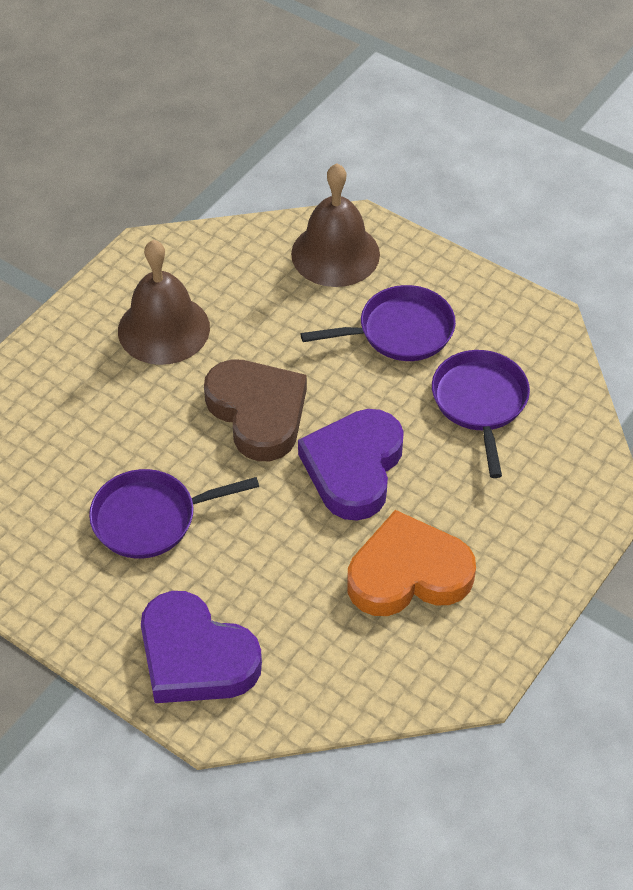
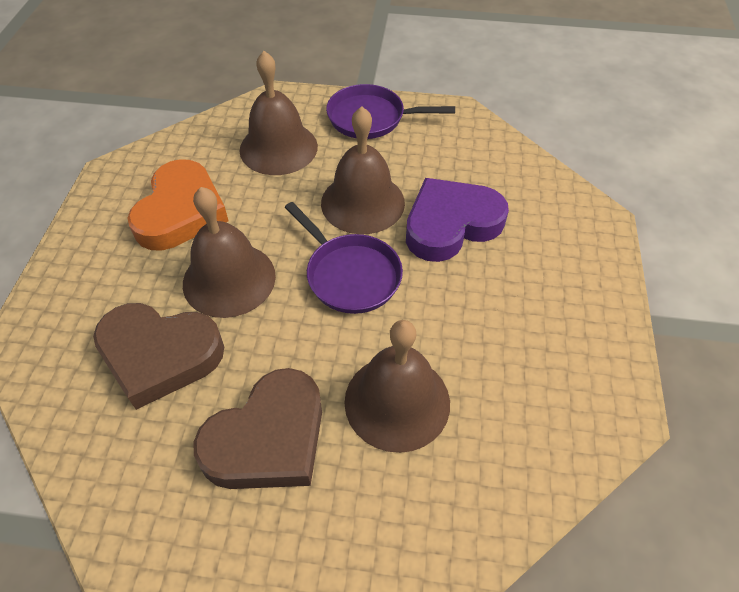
brown bell: [118,240,210,365] [291,163,380,287] = 2 -> [183,187,276,318] [240,51,318,175] [321,106,405,234] [344,320,450,453] = 4
brown heart: [204,359,307,461] = 1 -> [93,303,224,410] [194,368,322,489] = 2
purple heart: [141,591,262,703] [298,409,404,521] = 2 -> [406,178,509,262] = 1
purple pan: [89,469,259,559] [300,285,456,361] [432,350,530,478] = 3 -> [285,202,403,314] [326,84,455,139] = 2

